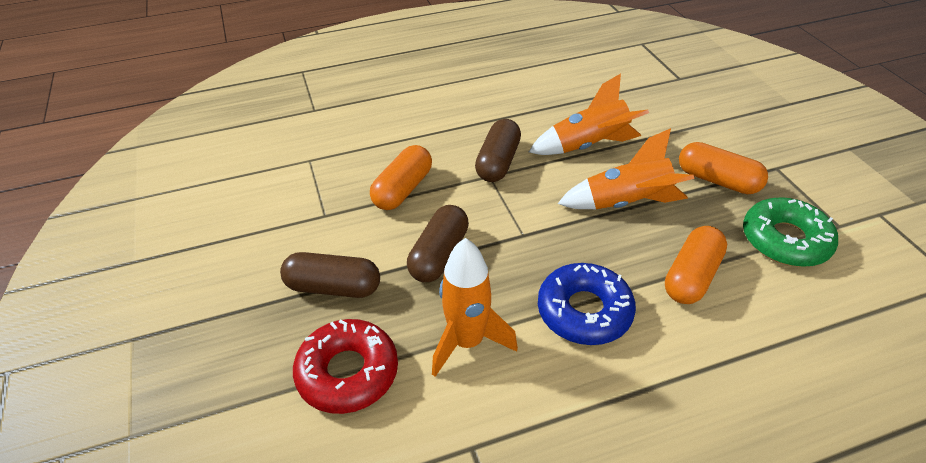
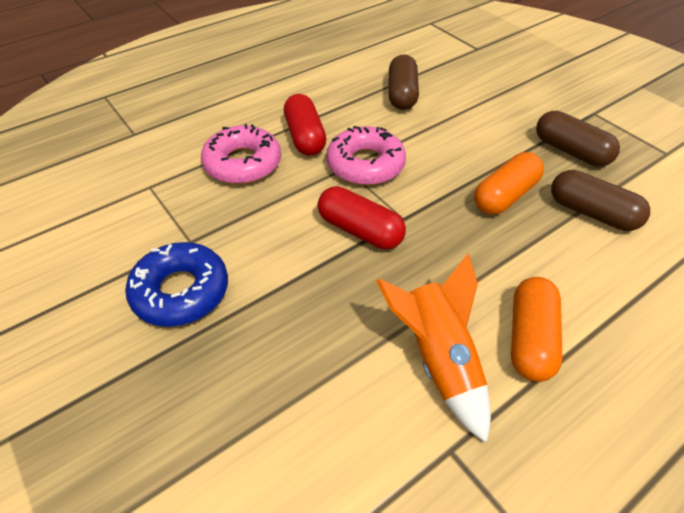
green donut: [743,197,838,267] = 1 -> none = 0
orange capsule: [370,145,432,210] [665,226,727,304] [679,142,768,194] = 3 -> [474,152,544,215] [511,277,562,382] = 2
orange rocket: [432,238,518,377] [529,73,649,155] [558,128,695,209] = 3 -> [376,253,491,444] = 1
pink donut: none = 0 -> [201,124,281,184] [326,126,406,185] = 2
red capsule: none = 0 -> [284,94,326,156] [317,186,406,249] = 2
red donut: [293,319,398,414] = 1 -> none = 0

